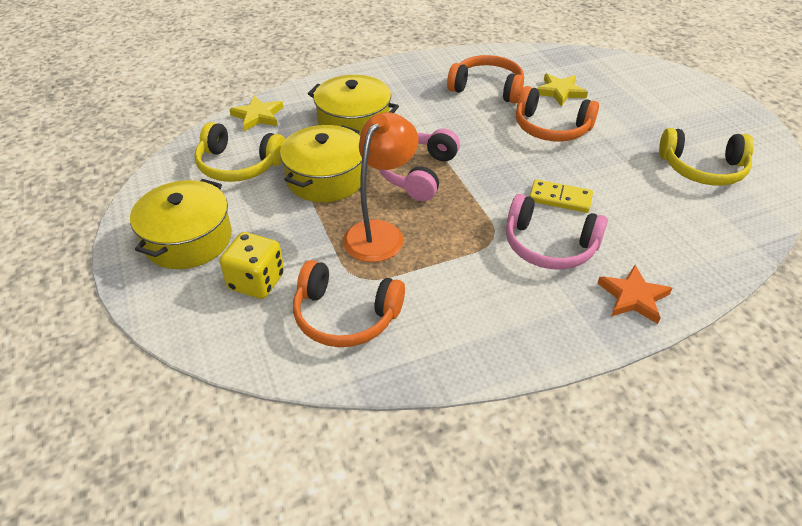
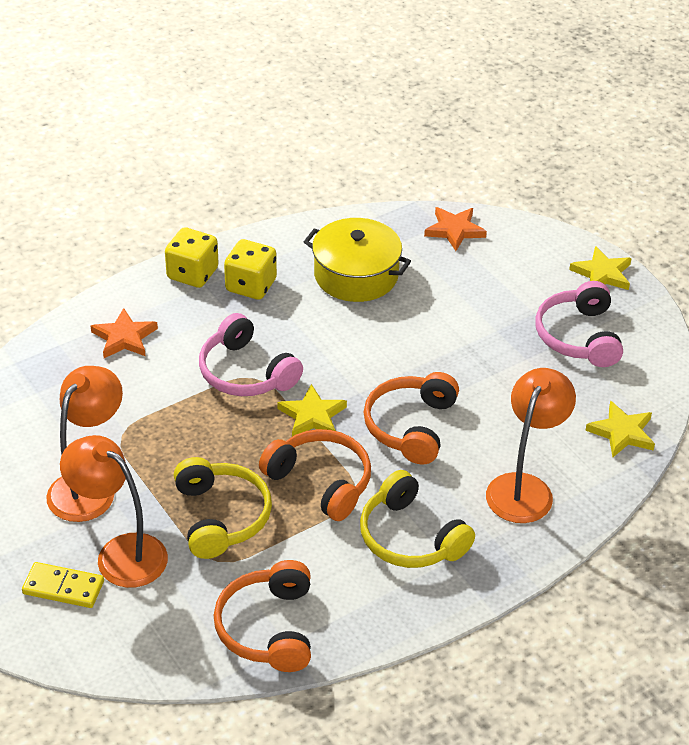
orange lamp: [343,112,419,262] = 1 -> [46,366,123,522] [60,435,168,588] [486,368,576,523] = 3
orange star: [597,265,672,324] = 1 -> [91,308,158,358] [424,207,487,251] = 2
yellow dice: [220,232,284,299] = 1 -> [165,227,219,288] [224,239,277,300] = 2
yellow pot: [130,179,232,269] [280,125,362,202] [308,75,399,135] = 3 -> [304,218,411,302] = 1
yellow star: [229,96,283,131] [537,74,588,107] = 2 -> [277,384,347,437] [569,246,632,290] [585,401,655,457] = 3

